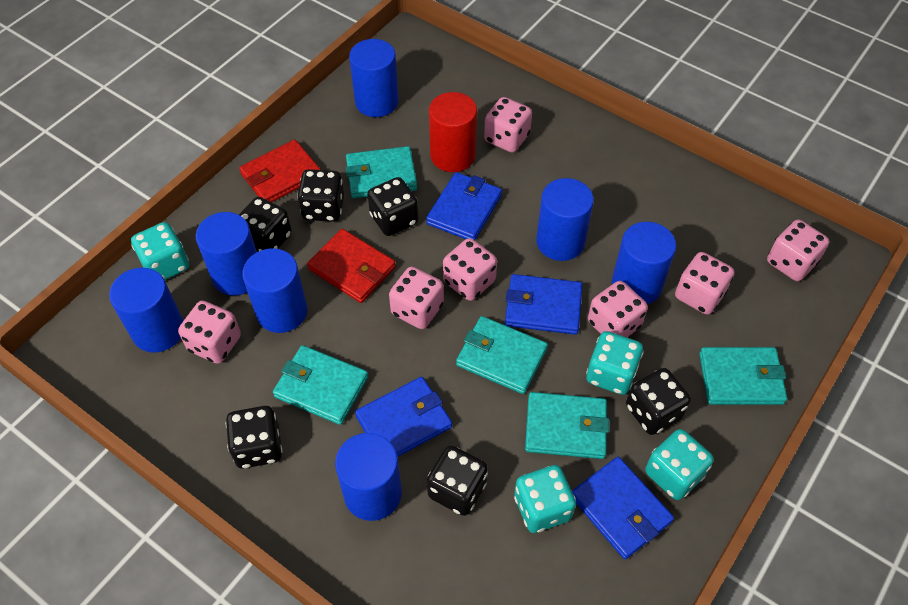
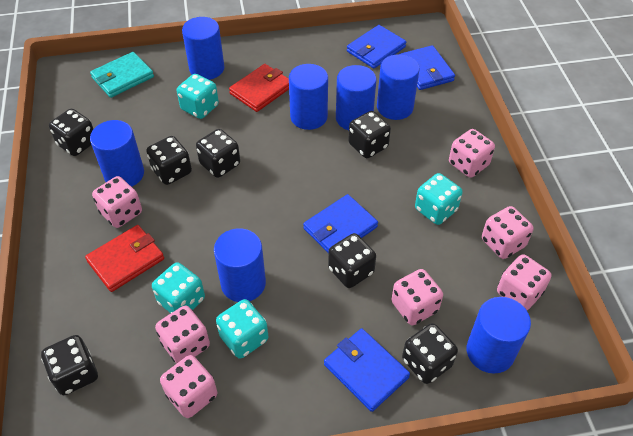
black dice: [226,406,283,469] [239,197,292,252] [297,169,344,222] [367,177,419,236] [427,445,488,516] [626,368,691,435] = 6 -> [41,335,98,395] [49,109,93,156] [146,136,192,185] [196,129,240,178] [328,233,376,288] [348,111,391,158] [402,323,458,384] = 7
red cylinder: [429,92,477,172] = 1 -> none = 0
turquoise wallet: [273,345,368,425] [346,146,417,198] [456,316,548,394] [525,392,609,459] [699,347,787,405] = 5 -> [90,52,154,98] = 1

